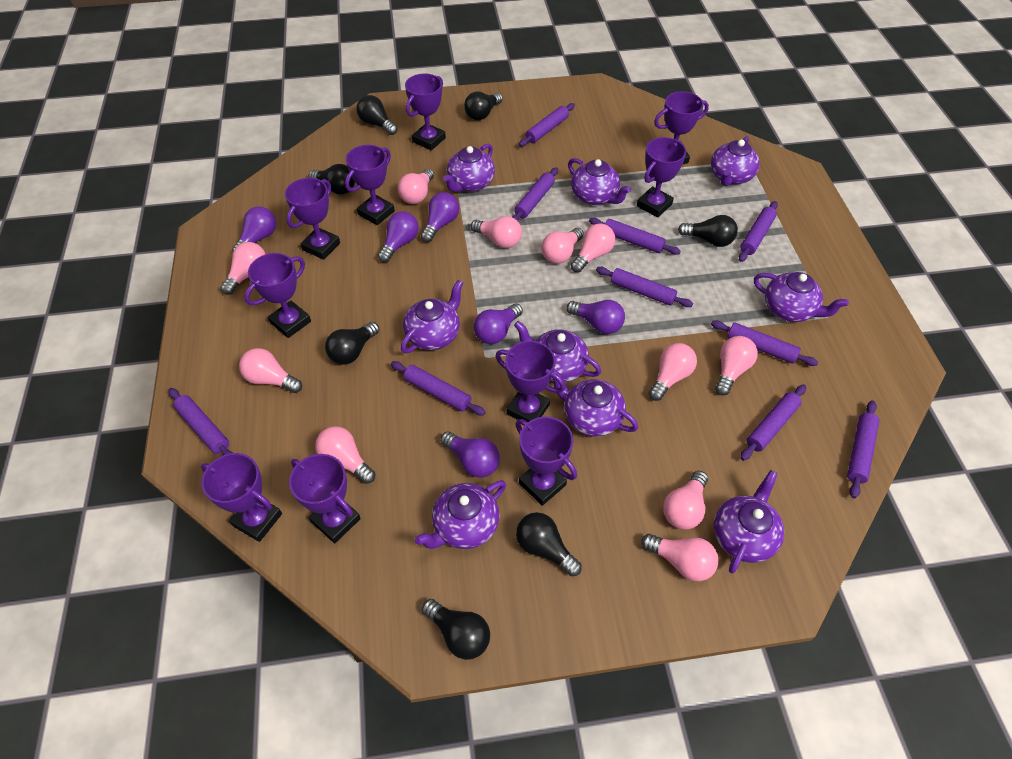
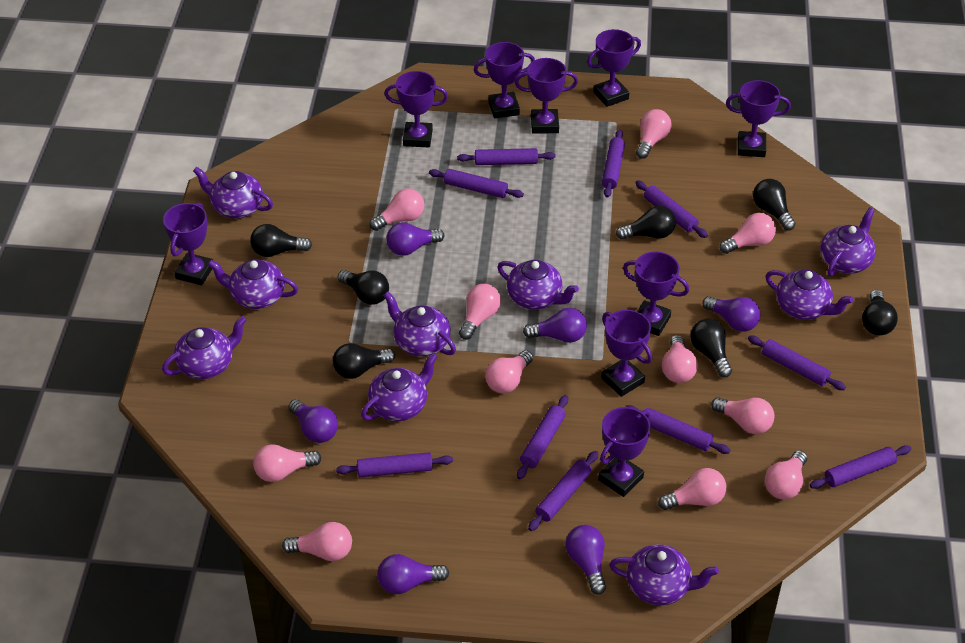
purple trophy: [201,453,282,542] [244,253,311,338] [285,178,340,260] [289,454,361,543] [345,145,395,225] [405,74,446,150] [495,341,565,422] [515,417,577,506] [637,137,686,218] [654,91,709,165] = 10 -> [163,202,213,285] [384,71,448,147] [474,42,535,118] [515,58,578,134] [587,29,641,107] [598,407,651,497] [601,310,652,397] [623,251,689,336] [726,80,791,157] = 9

